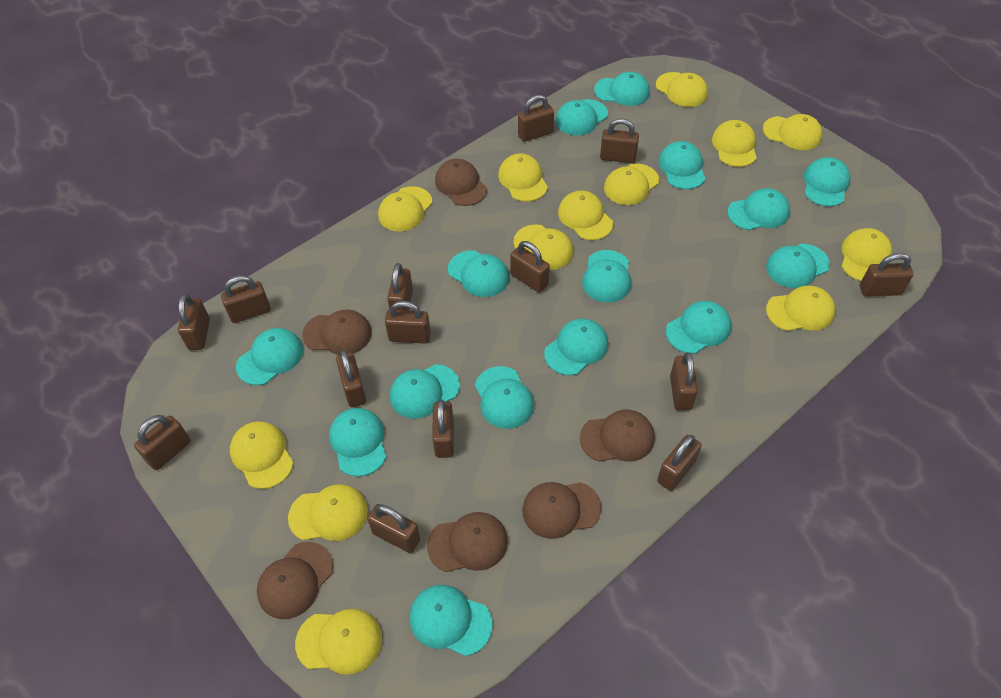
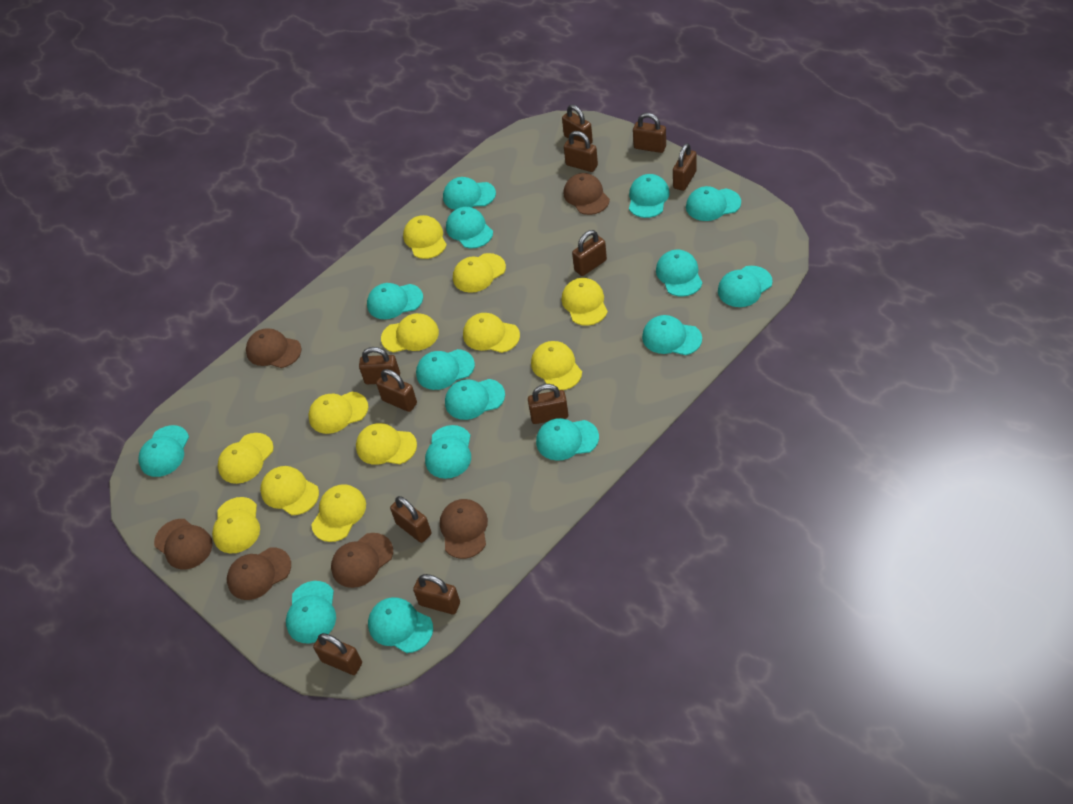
brown padlock: [134,415,191,470] [178,294,210,350] [221,275,271,323] [336,350,366,407] [367,504,420,553] [385,301,431,344] [387,263,413,311] [432,399,454,458] [510,241,550,293] [518,95,554,142] [600,118,639,163] [657,435,702,491] [670,353,698,410] [860,253,914,296] = 14 -> [313,633,362,675] [359,347,400,384] [376,369,417,412] [390,496,431,543] [413,574,460,615] [528,384,568,424] [562,104,593,144] [564,131,598,172] [572,230,607,276] [633,113,666,153] [673,143,697,191] = 11
yellow cap: [230,421,293,489] [288,484,368,541] [295,608,382,675] [378,186,432,232] [498,153,548,202] [514,224,573,270] [558,190,613,240] [604,164,659,205] [656,72,708,107] [712,120,757,167] [763,114,823,150] [766,286,835,331] [842,228,892,281] = 13 -> [212,497,260,553] [218,433,274,484] [260,466,319,515] [308,392,368,434] [311,484,366,542] [356,423,417,465] [381,313,439,353] [403,215,447,259] [453,253,506,293] [463,313,520,353] [531,341,582,390] [562,278,608,326] = 12

